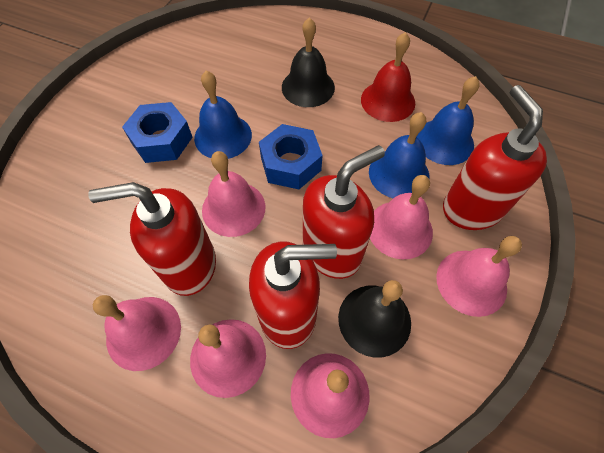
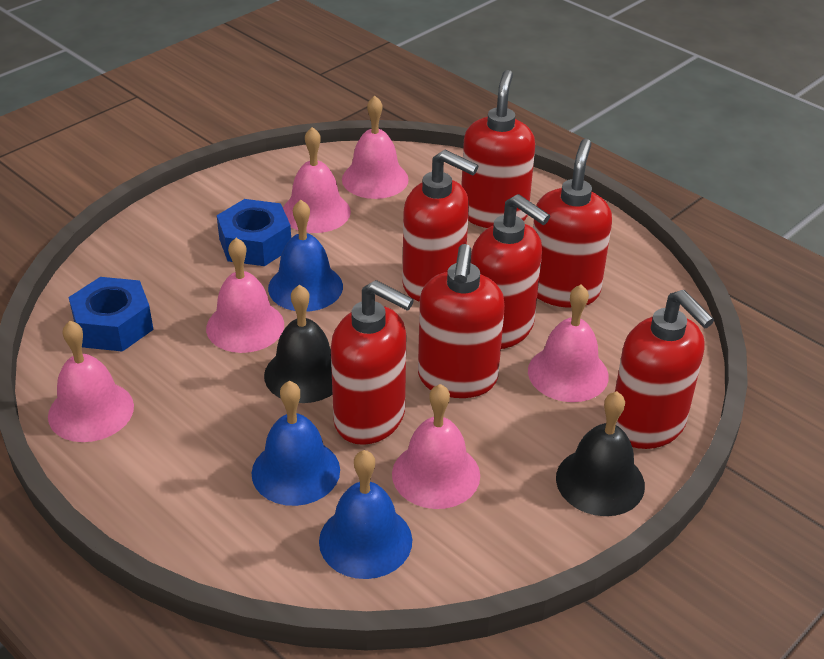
red bell: [361,32,415,122] = 1 -> none = 0
red soap dispenser: [88,182,216,296] [249,241,337,349] [303,145,385,279] [443,85,547,230] = 4 -> [331,280,414,445] [402,150,478,302] [418,244,505,398] [461,70,535,228] [471,194,550,349] [533,139,612,308] [615,290,714,449] = 7

